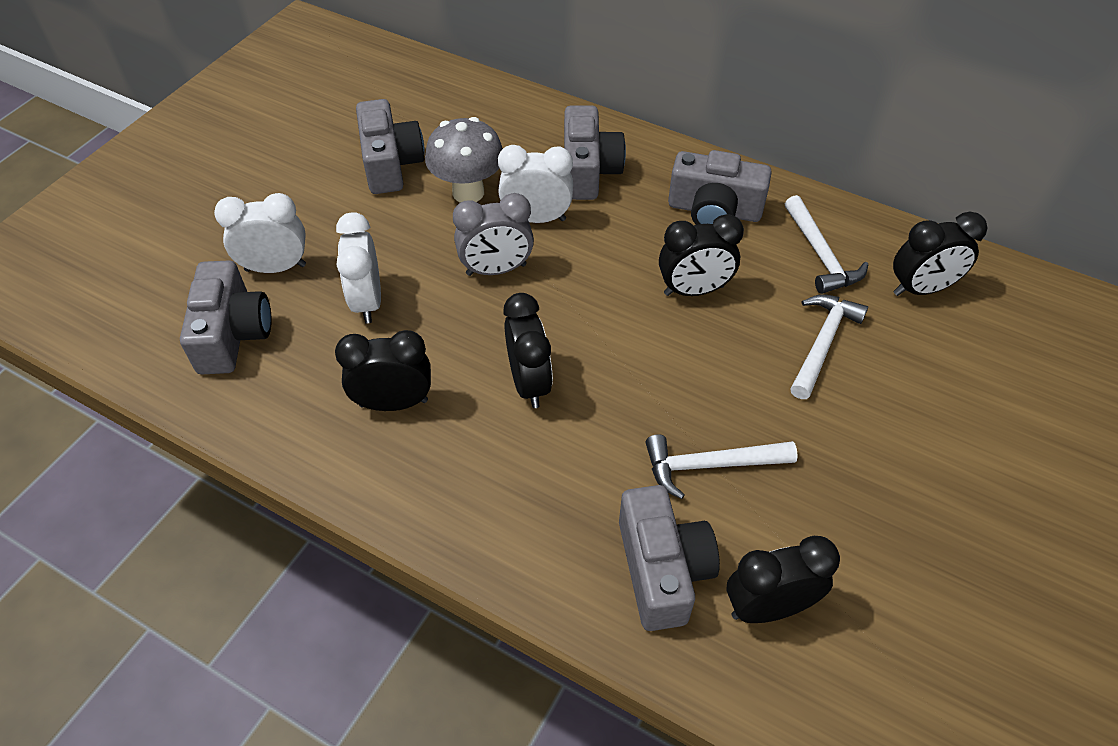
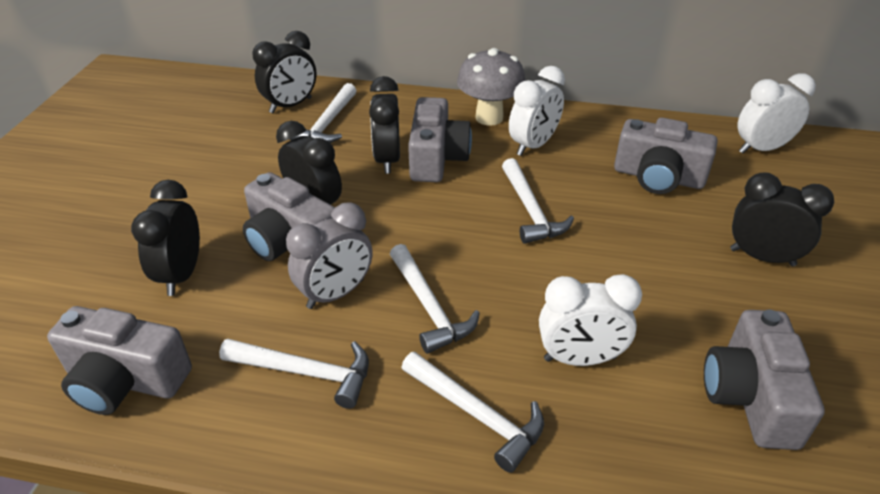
white hammer: [645,434,798,499] [785,195,868,294] [791,294,868,399] = 3 -> [219,339,369,409] [290,83,357,143] [390,244,480,354] [401,352,544,473] [502,158,574,244] = 5

